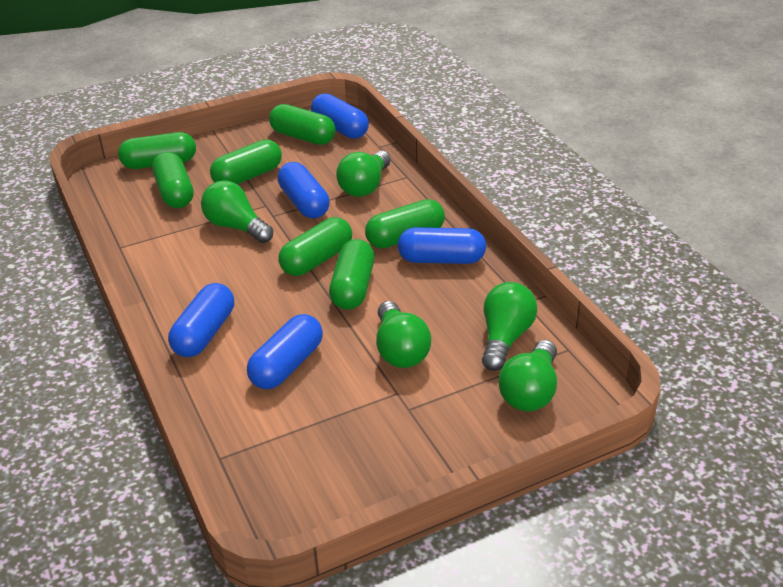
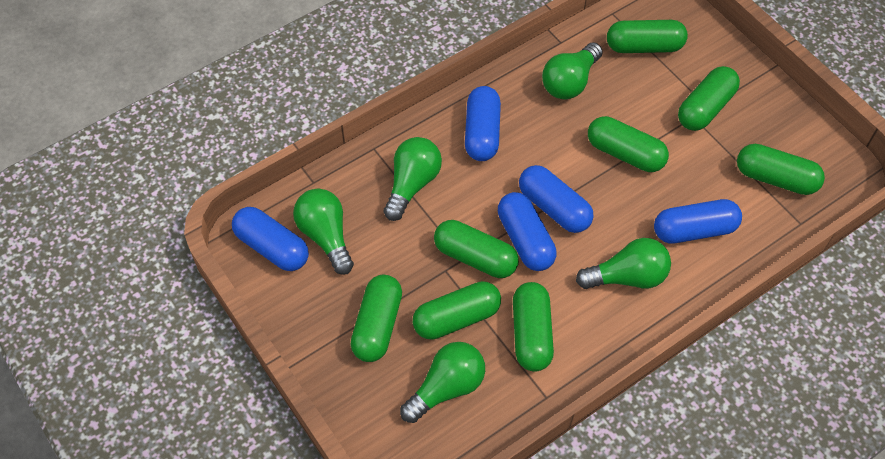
green capsule: [118,132,196,169] [152,152,194,208] [210,140,282,184] [269,104,336,145] [278,217,352,276] [329,239,375,310] [365,199,445,249] = 7 -> [350,275,402,362] [413,281,501,340] [434,220,519,278] [513,282,554,372] [588,116,669,172] [607,20,688,53] [678,66,740,131] [737,144,825,195] = 8

